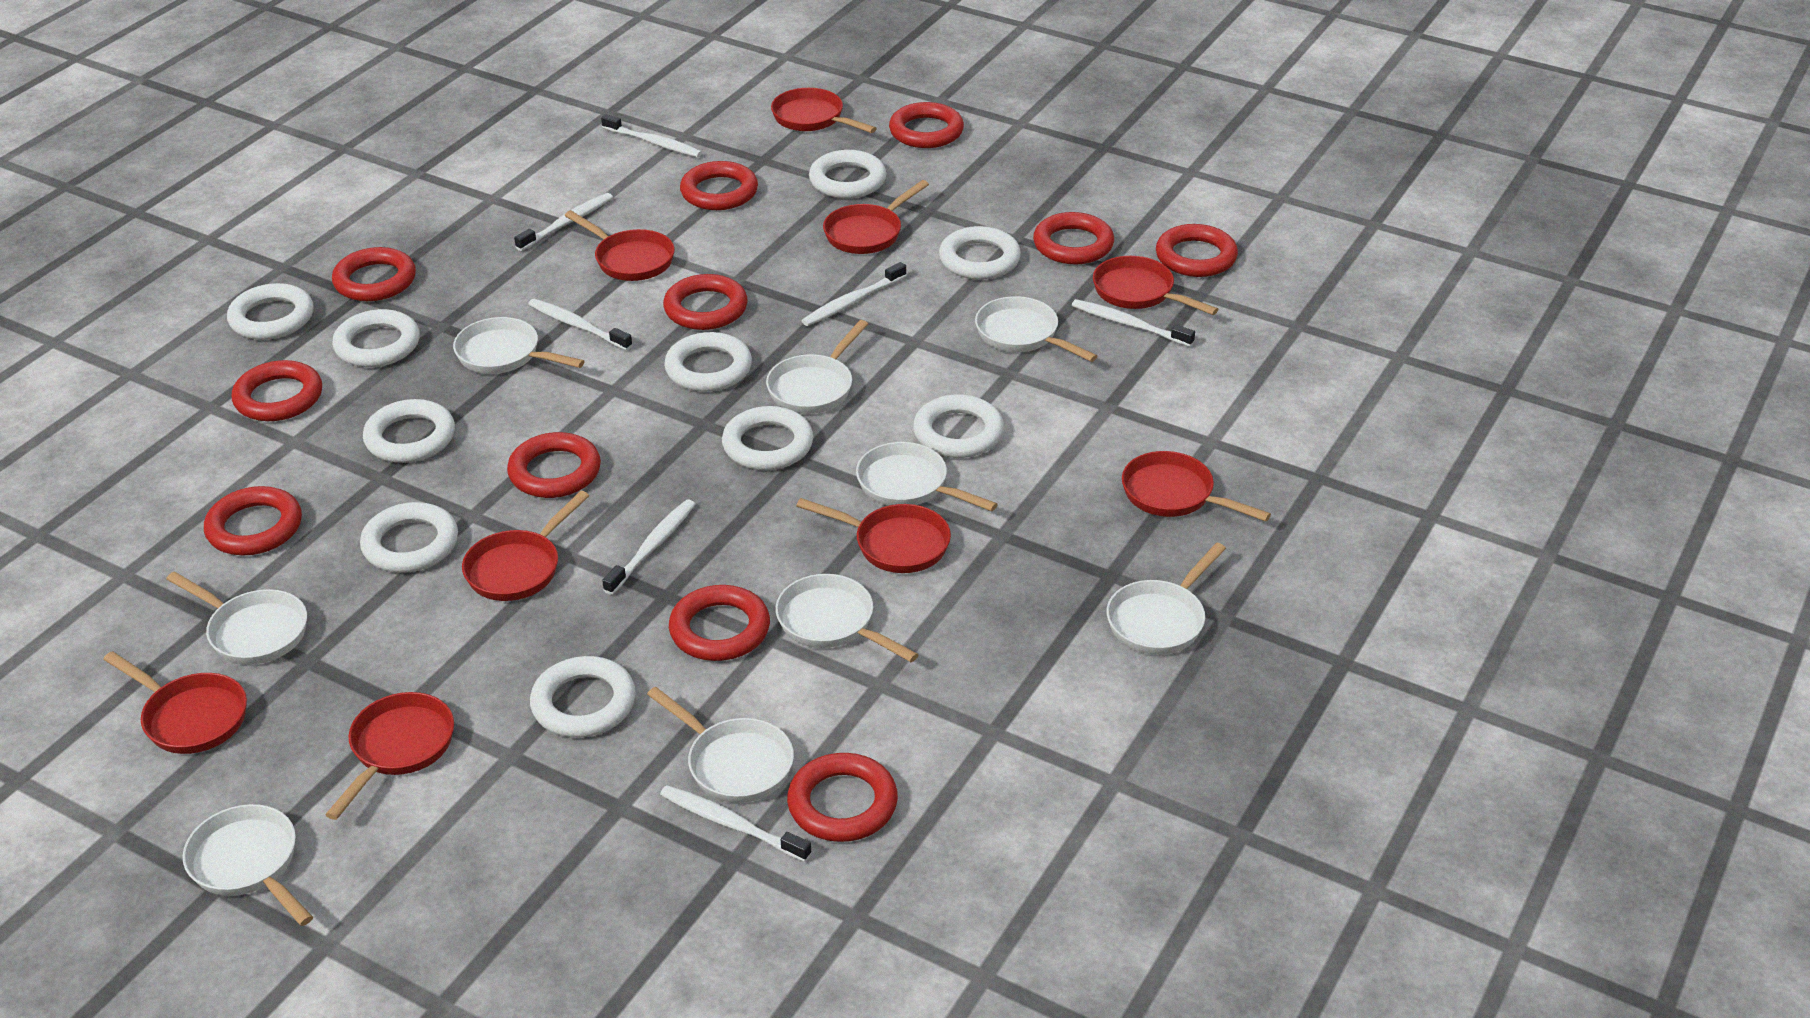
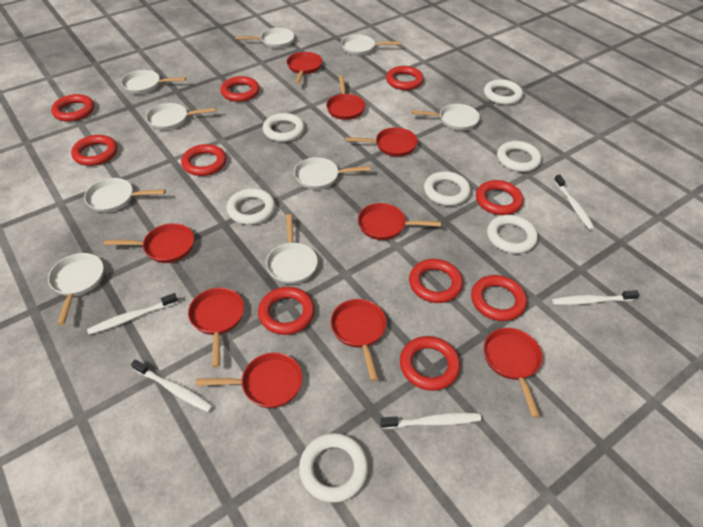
red ring: [204,486,302,555] [232,360,322,421] [332,247,416,301] [507,432,601,498] [663,274,748,330] [669,585,770,661] [680,161,758,210] [787,753,898,842] [889,102,964,148] [1033,212,1114,264] [1156,224,1238,277] = 11 -> [51,94,94,122] [71,135,118,166] [181,144,227,176] [220,76,260,102] [258,287,315,335] [386,66,424,90] [400,336,460,391] [409,259,463,303] [471,275,527,321] [476,180,523,215] = 10
white ring: [227,283,313,340] [332,309,420,367] [360,502,458,573] [363,399,455,463] [530,656,636,737] [664,332,752,392] [722,406,813,470] [809,150,886,199] [913,395,1004,458] [939,226,1021,279] = 10 -> [227,188,275,225] [263,113,305,142] [299,433,368,503] [424,171,471,206] [484,79,523,105] [487,215,538,254] [497,141,542,172] = 7
white toothbrush: [514,193,613,251] [528,299,633,350] [601,114,702,157] [602,499,695,595] [660,785,812,862] [802,262,907,326] [1072,299,1195,347] = 7 -> [87,293,178,335] [131,359,213,412] [381,413,481,429] [552,290,639,305] [554,175,594,230] = 5

